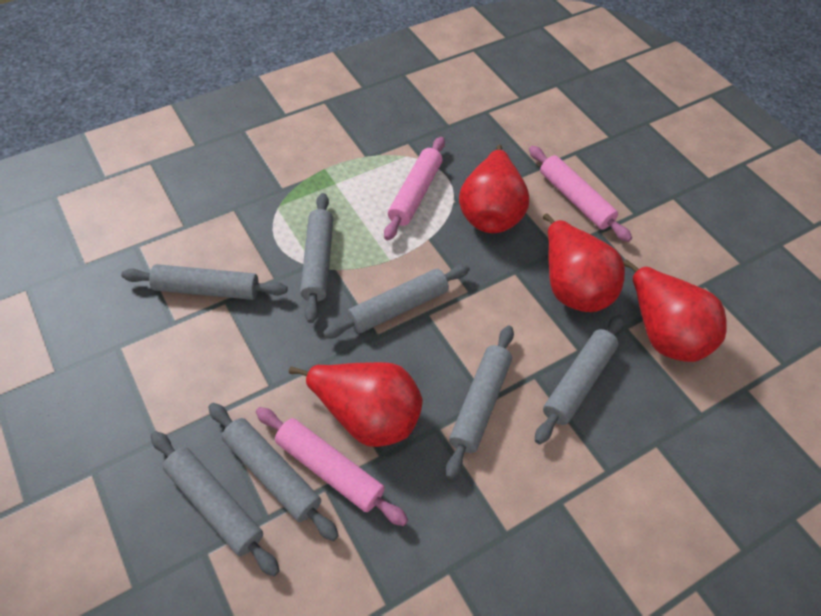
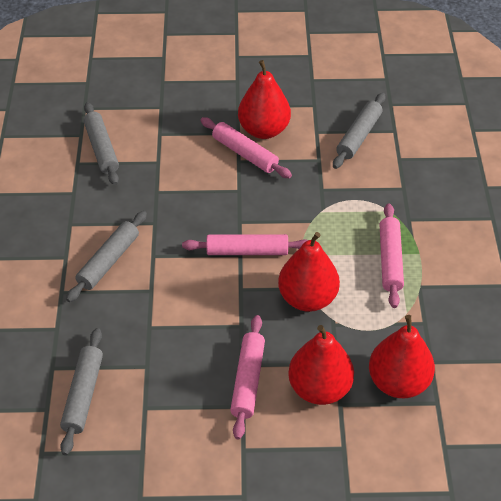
grey rolling pin: [121,264,288,300] [151,431,280,576] [208,403,339,541] [300,193,333,323] [323,264,470,339] [446,326,514,479] [535,314,624,444] = 7 -> [60,328,103,455] [66,211,147,302] [83,102,119,185] [333,93,386,169] = 4
pink rolling pin: [256,407,408,526] [384,137,445,240] [529,146,632,242] = 3 -> [182,234,308,255] [201,117,292,178] [230,315,265,440] [379,203,404,308] = 4

